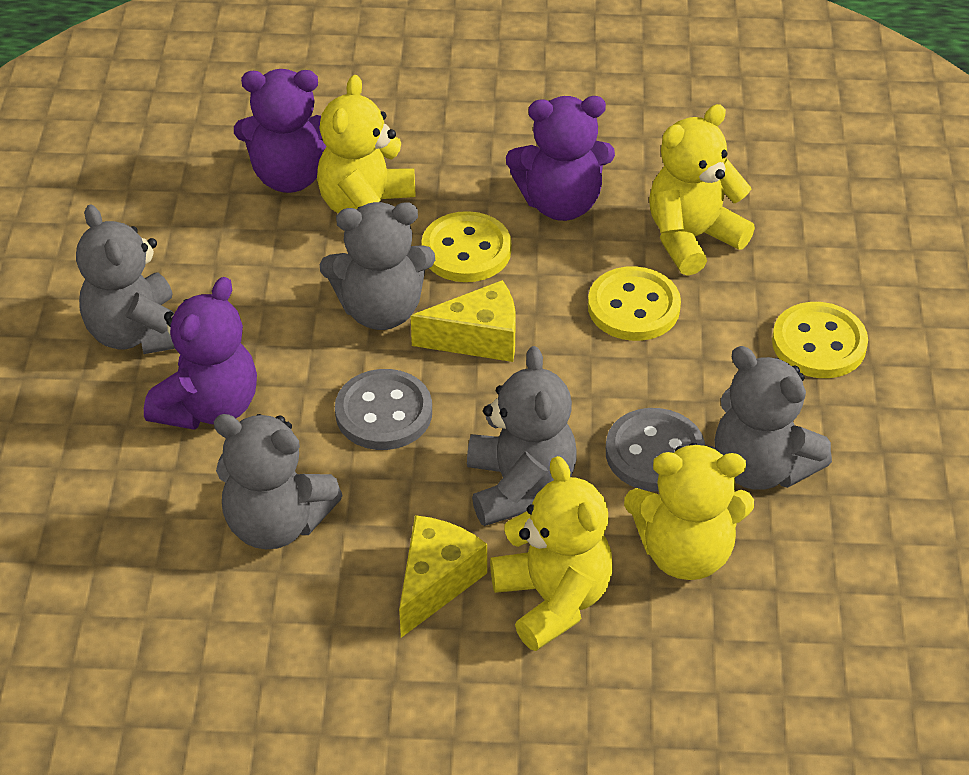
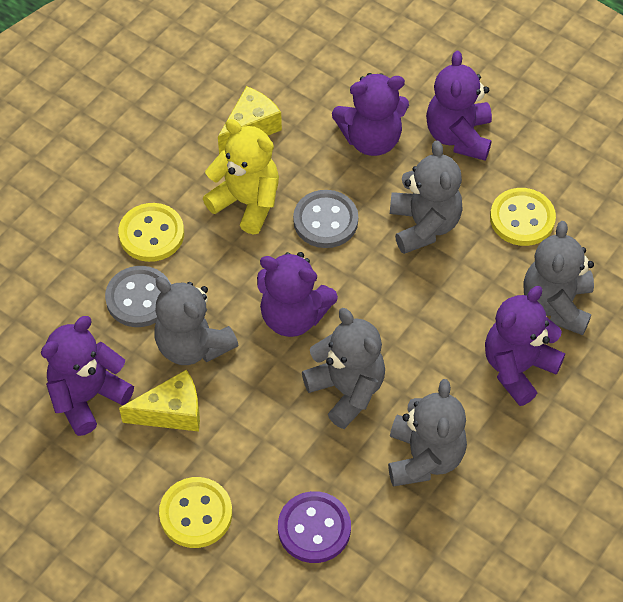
purple button: none = 0 -> [278,491,351,563] = 1
purple teddy bear: [144,277,257,430] [234,69,327,193] [506,96,615,221] = 3 -> [41,316,134,436] [257,252,338,337] [332,73,409,156] [426,51,492,160] [485,286,565,406] = 5
yellow teddy bear: [317,75,416,213] [490,456,613,651] [624,443,754,580] [649,104,755,276] = 4 -> [203,119,279,235] = 1

